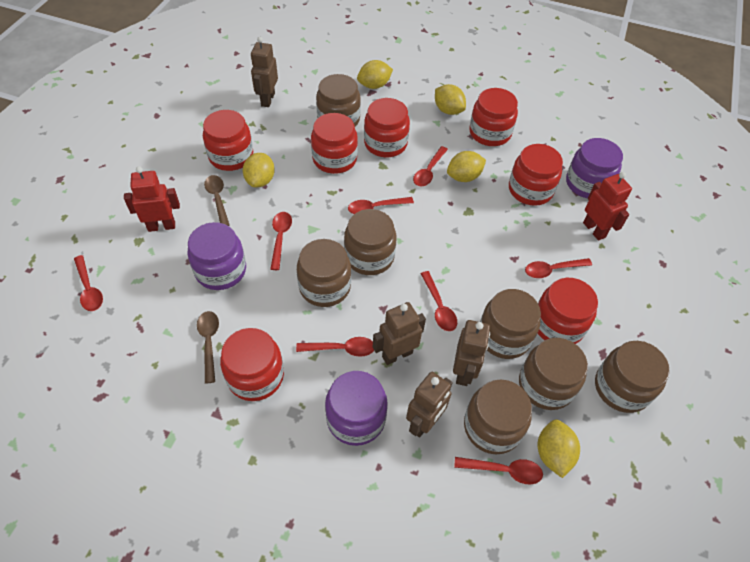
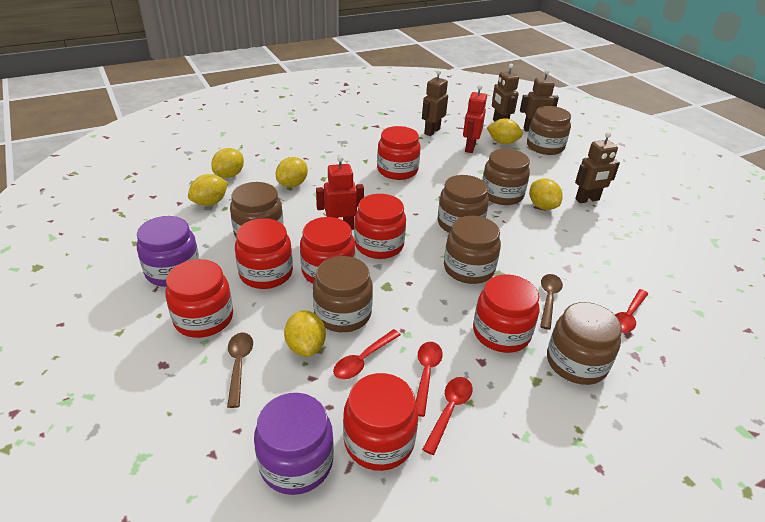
purple jar: [187,222,246,290] [325,371,388,446] [566,138,623,198] = 3 -> [137,216,199,287] [254,393,334,495] = 2
red spoon: [74,255,103,311] [270,212,292,270] [296,337,374,357] [348,197,414,214] [413,146,448,186] [420,271,457,331] [454,457,543,484] [525,258,592,278] = 8 -> [333,329,401,379] [416,342,443,417] [422,377,472,455] [615,289,648,333] = 4
yellow lemon: [243,153,275,187] [357,60,393,89] [435,84,466,115] [447,151,486,182] [538,420,580,478] = 5 -> [188,174,228,206] [211,148,244,178] [276,157,308,187] [284,310,326,357] [487,118,523,144] [529,178,563,210] = 6

